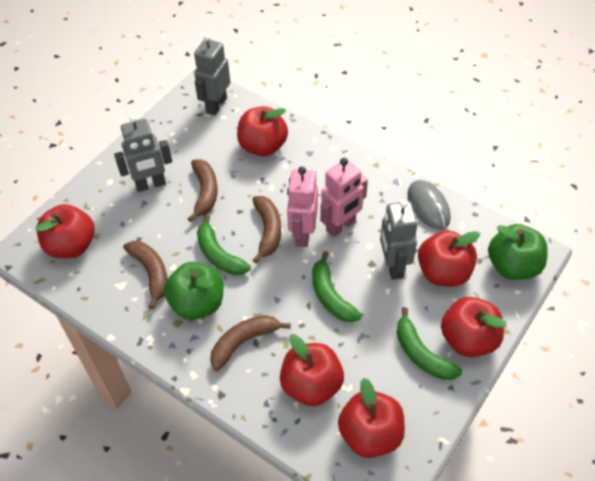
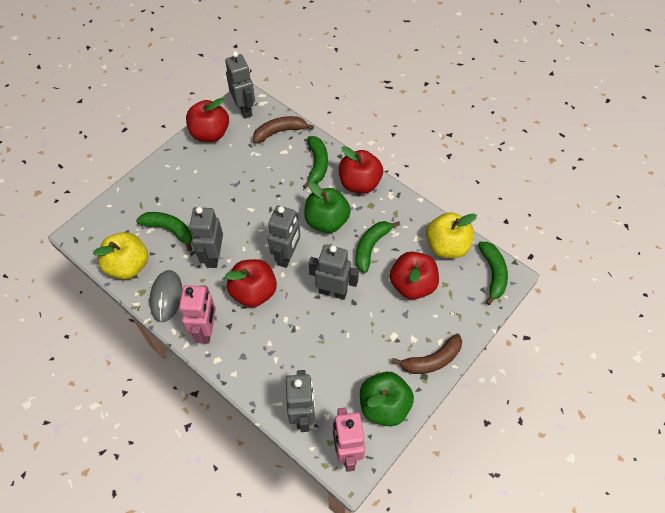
brown banana: [123,241,168,309] [188,159,218,222] [210,315,291,371] [252,196,281,263] = 4 -> [253,116,314,144] [392,334,462,374] = 2
green banana: [197,214,251,275] [312,251,362,322] [396,307,462,380] = 3 -> [136,212,193,252] [303,136,328,189] [356,221,400,273] [478,242,508,305] = 4
grey robot: [114,115,172,192] [194,34,230,116] [380,200,418,280] = 3 -> [189,207,223,268] [225,51,255,119] [268,205,300,268] [286,370,315,432] [309,244,359,300] = 5
red apple: [36,204,95,258] [237,106,288,156] [280,334,344,406] [338,378,405,458] [418,230,480,287] [441,297,506,357] = 6 -> [186,98,229,142] [225,259,277,307] [339,146,383,193] [390,252,439,300] = 4
yellow apple: none = 0 -> [93,232,148,279] [426,212,477,258] = 2

